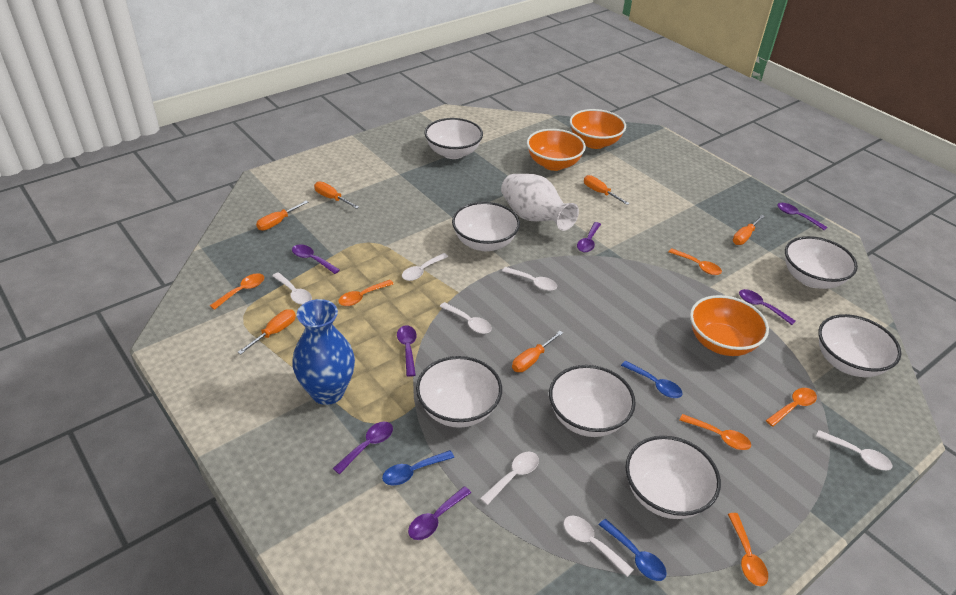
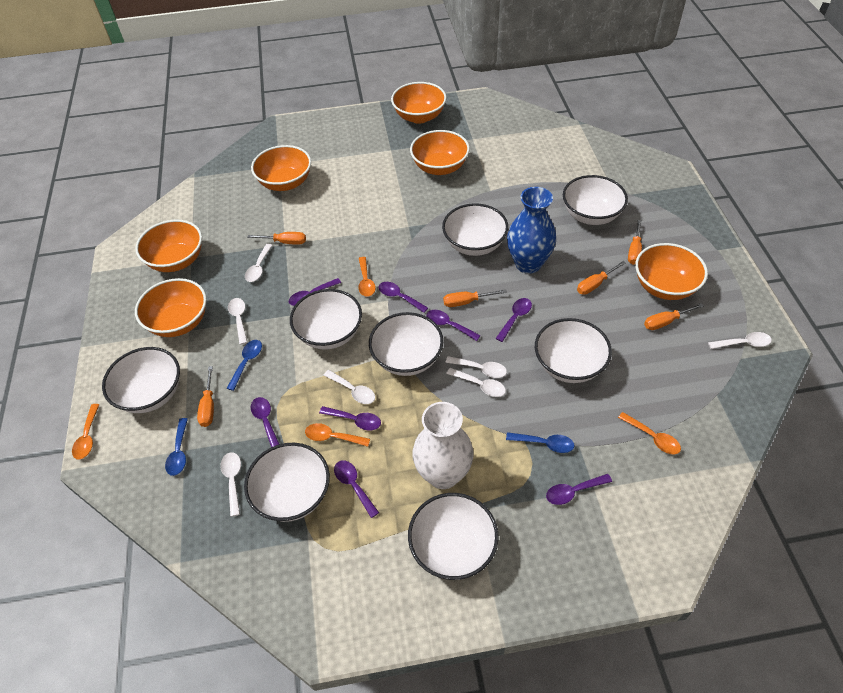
orange bowl: [527,129,586,171] [570,109,626,149] [690,295,769,356] = 3 -> [135,220,202,272] [135,278,207,337] [251,145,311,191] [391,82,447,124] [410,130,470,175] [635,243,708,300] = 6
orange spoon: [210,273,264,310] [338,280,394,306] [669,249,722,275] [679,414,751,450] [728,513,768,586] [766,388,817,427] = 6 -> [72,404,100,459] [305,423,370,447] [358,257,376,297] [618,412,681,455] = 4
purple spoon: [292,245,340,274] [333,422,393,474] [397,325,417,377] [408,486,471,540] [577,222,601,253] [739,289,796,325] [777,203,827,231] = 7 -> [251,397,279,447] [289,278,341,306] [319,406,381,431] [334,460,379,518] [379,282,428,313] [426,310,481,341] [495,298,532,342] [546,474,612,505] = 8
white bowl: [416,356,502,428] [425,118,483,159] [452,202,520,251] [549,365,636,437] [625,436,721,519] [785,236,858,289] [818,314,902,377] = 7 -> [102,347,180,413] [244,443,330,522] [290,289,362,350] [369,312,443,376] [408,493,499,580] [442,203,508,256] [535,318,612,383] [563,175,628,225] = 8

